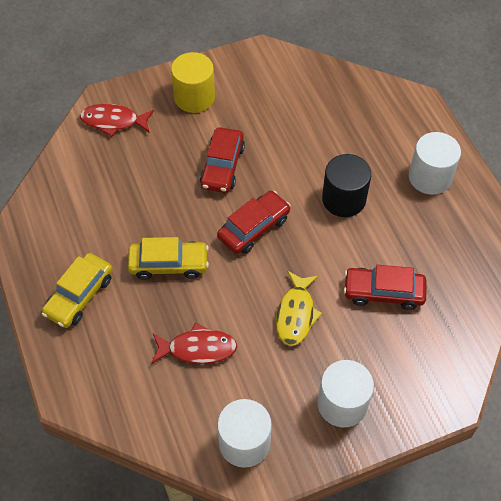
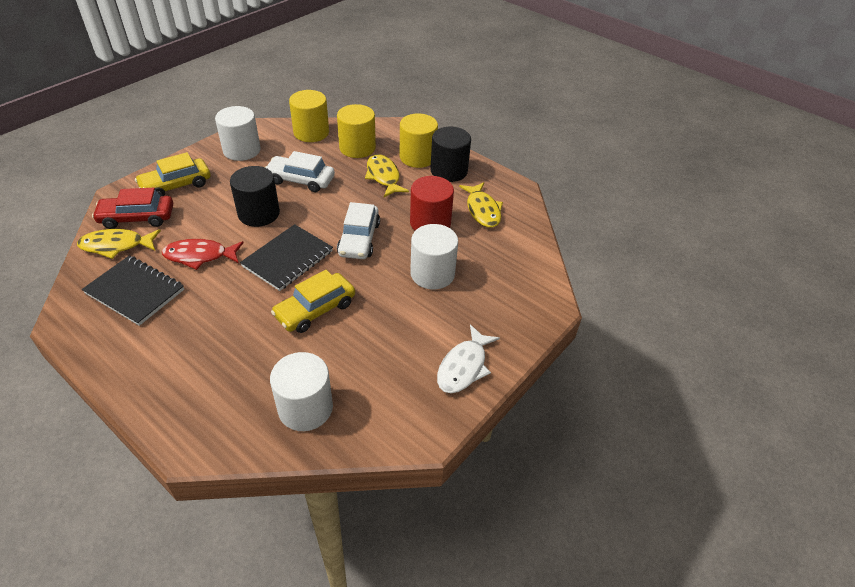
black cylinder: [322,154,371,217] = 1 -> [230,166,280,227] [430,127,471,182] = 2
black notebook: none = 0 -> [82,256,184,326] [240,224,333,291] = 2
red car: [200,127,245,193] [217,191,291,254] [344,265,426,310] = 3 -> [92,188,173,229] = 1
red cylinder: none = 0 -> [410,176,454,231] = 1
red fish: [80,104,154,137] [152,323,237,364] = 2 -> [162,239,244,270] = 1
white car: none = 0 -> [265,151,335,192] [337,202,380,259] = 2
white fish: none = 0 -> [437,325,500,393] = 1
yellow cylinder: [171,52,215,113] = 1 -> [289,90,329,142] [337,104,376,158] [400,114,438,168] = 3
yellow fish: [276,271,322,346] = 1 -> [77,229,161,259] [365,154,409,197] [459,182,503,228] = 3

